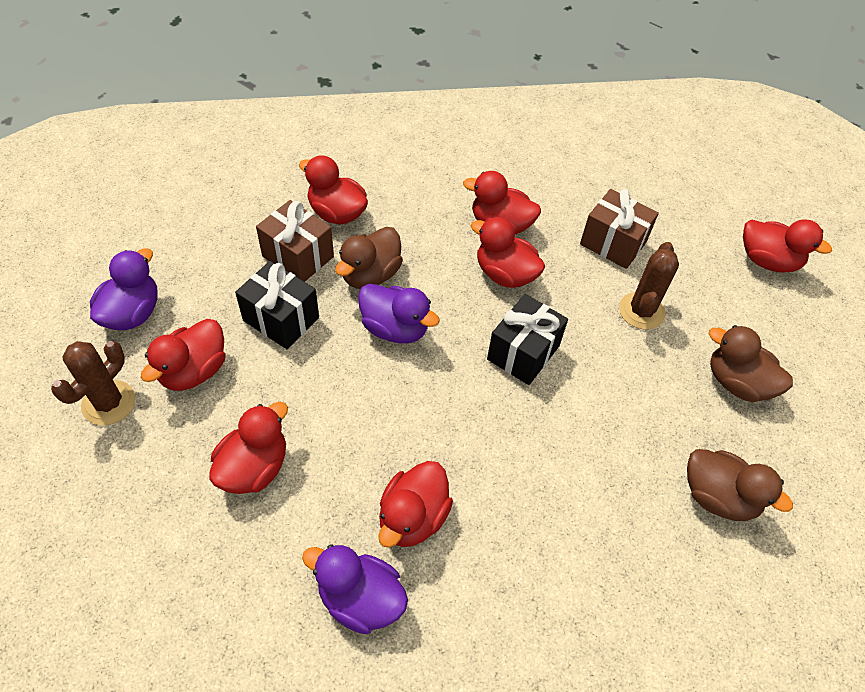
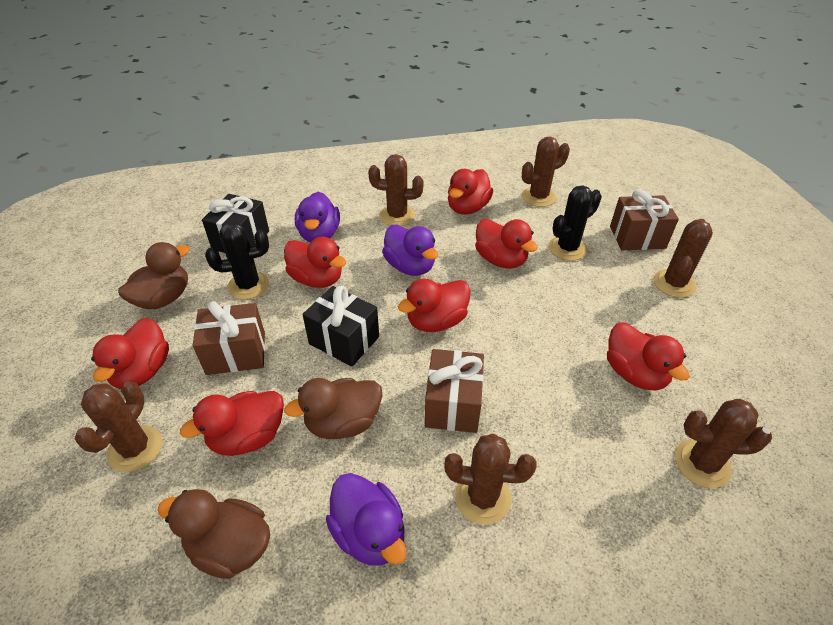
black cactus: none = 0 -> [205,221,269,300] [549,186,602,261] = 2
brown cactus: [51,341,135,425] [619,242,679,329] = 2 -> [75,381,162,472] [368,154,424,226] [444,434,537,525] [522,137,570,207] [654,219,713,298] [675,399,772,488] = 6
brown gift: [256,200,334,282] [580,189,659,269] = 2 -> [192,301,265,375] [425,349,484,433] [610,190,679,250] = 3

